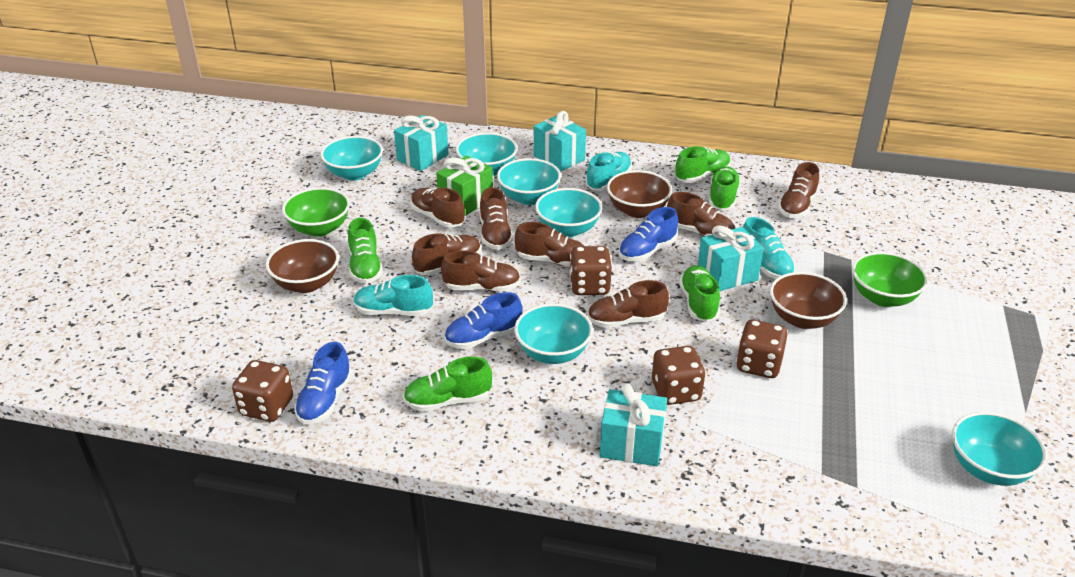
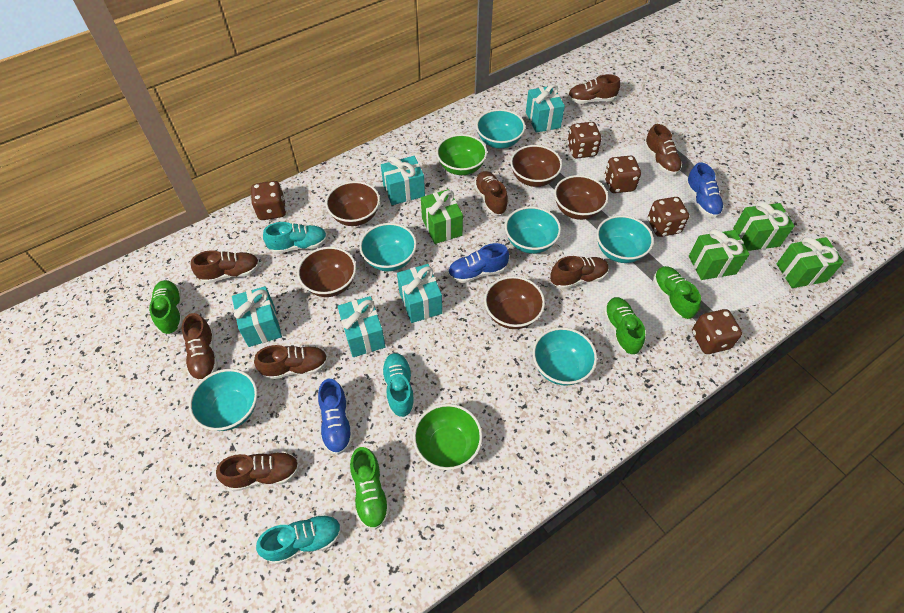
brown bowl: [266,239,339,293] [607,170,672,218] [770,272,847,329] = 3 -> [297,247,356,297] [326,181,380,226] [484,276,545,329] [510,145,562,187] [554,175,608,220] = 5
brown dice: [232,360,293,422] [570,246,612,295] [652,346,706,405] [736,320,788,378] = 4 -> [251,181,286,220] [567,122,601,158] [604,156,641,193] [648,197,689,237] [692,309,742,354] = 5
green gift: [436,156,493,216] = 1 -> [421,189,463,244] [689,229,749,280] [733,201,794,251] [777,237,844,288] = 4
green shoe: [348,218,383,284] [403,356,492,412] [675,146,731,183] [679,265,720,322] [709,166,741,210] = 5 -> [149,280,183,335] [350,447,390,530] [603,297,645,355] [653,266,701,320] = 4
turquoise gift: [394,115,449,171] [534,111,586,171] [600,383,667,466] [698,225,764,291] = 4 -> [232,286,282,347] [337,296,386,357] [381,156,425,205] [397,264,442,323] [526,84,565,133] = 5

